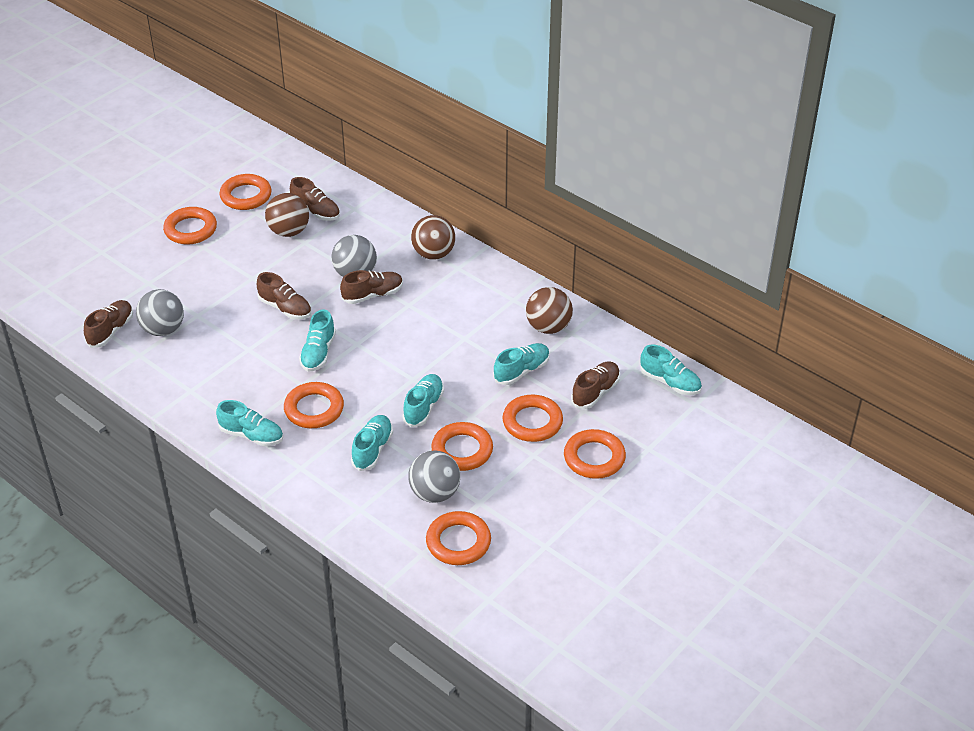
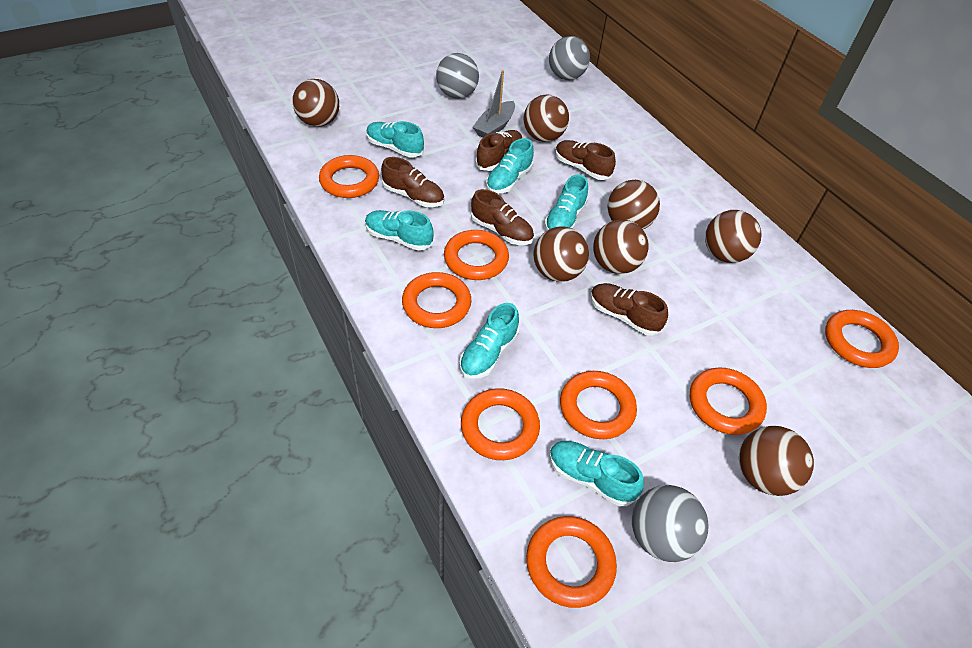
brown ball: [265,193,309,237] [411,215,455,260] [526,287,573,334] = 3 -> [292,79,339,127] [524,94,569,142] [533,226,589,282] [593,219,649,274] [607,180,660,229] [705,210,762,263] [739,426,814,496] = 7
grey boat: none = 0 -> [473,70,515,138] = 1
orange ring: [163,207,217,245] [219,174,272,210] [284,382,344,428] [426,511,491,565] [431,422,493,471] [502,395,563,442] [564,429,626,479] = 7 -> [319,155,379,198] [402,272,471,328] [444,230,509,280] [461,388,540,460] [526,516,617,608] [560,371,637,439] [690,367,767,435] [825,310,899,368] = 8

